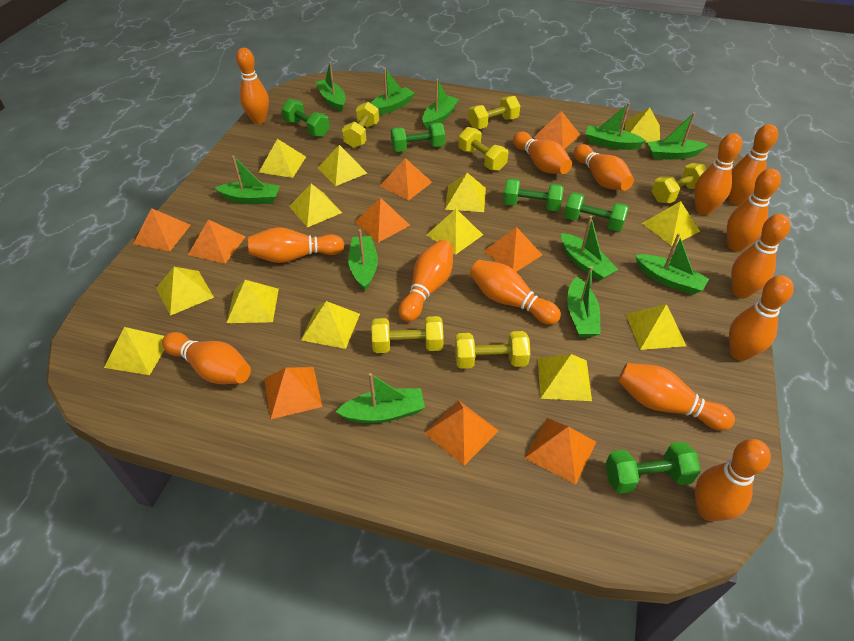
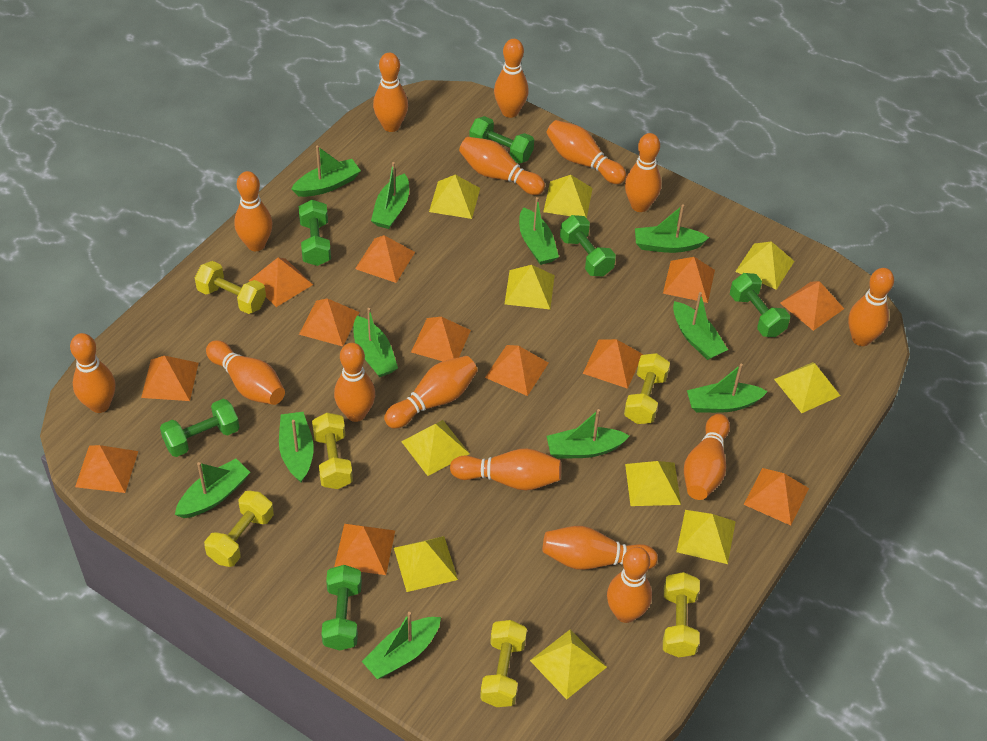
green dumbbell: [281,99,330,137] [391,123,445,152] [503,178,564,211] [564,192,629,232] [605,442,701,494] = 5 -> [160,399,240,457] [299,200,331,266] [321,565,362,651] [469,116,534,164] [560,215,616,276] [730,273,790,337] = 6
orange bowling pin: [162,332,251,384] [236,48,269,124] [248,227,345,263] [399,240,453,322] [470,260,561,325] [513,132,572,174] [574,144,634,191] [618,363,735,431] [694,133,742,215] [695,439,771,521] [727,168,781,252] [728,124,778,205] [729,275,794,361] [731,214,791,298] = 14 -> [70,333,115,413] [206,340,285,405] [234,171,273,251] [334,343,375,422] [373,53,408,132] [384,356,478,428] [450,448,561,491] [459,137,545,195] [494,39,529,118] [543,526,658,570] [546,120,626,184] [607,547,652,623] [625,133,661,212] [684,414,730,500] [848,268,894,346] = 15
orange pyramid: [133,208,191,251] [188,219,245,264] [264,367,322,419] [355,197,410,243] [380,158,432,201] [424,400,499,466] [484,227,542,272] [525,418,596,484] [533,111,580,149] = 9 -> [75,445,138,493] [141,356,199,401] [249,257,313,307] [299,298,360,346] [334,524,395,575] [355,235,415,283] [411,317,471,361] [485,345,548,396] [583,339,643,389] [663,257,715,303] [744,468,809,525] [780,281,844,331] = 12
yellow pyramid: [104,327,164,375] [156,267,214,316] [227,280,279,323] [258,139,306,178] [289,184,342,227] [301,301,360,349] [318,145,367,186] [426,209,483,255] [445,173,486,212] [538,354,592,401] [625,107,660,143] [626,304,686,350] [642,201,700,246] = 13 -> [394,536,458,592] [401,420,470,476] [429,175,480,219] [505,265,555,309] [530,630,607,700] [543,175,593,218] [625,461,681,506] [676,510,736,564] [735,241,794,290] [774,362,840,413] = 10

